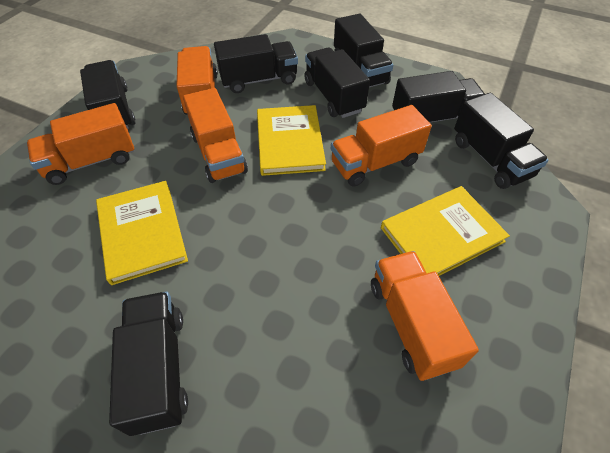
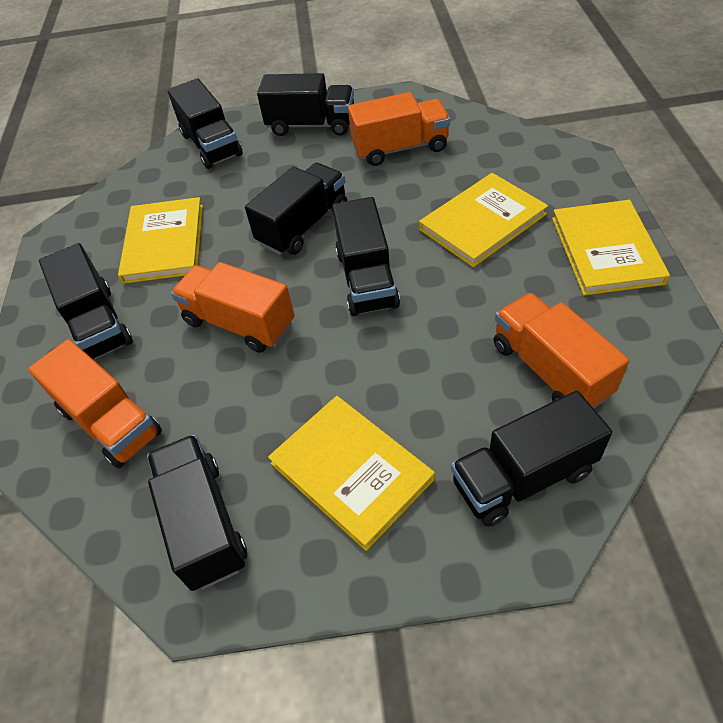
orange truck: [27,103,134,185] [176,46,218,115] [183,88,248,183] [331,105,432,186] [371,251,479,381] = 5 -> [28,339,162,468] [171,262,295,353] [348,92,450,166] [494,293,629,409] = 4
yellow book: [96,181,188,285] [257,105,326,176] [381,186,510,276] = 3 -> [118,197,203,284] [268,396,435,551] [419,173,548,267] [552,200,670,295] = 4

